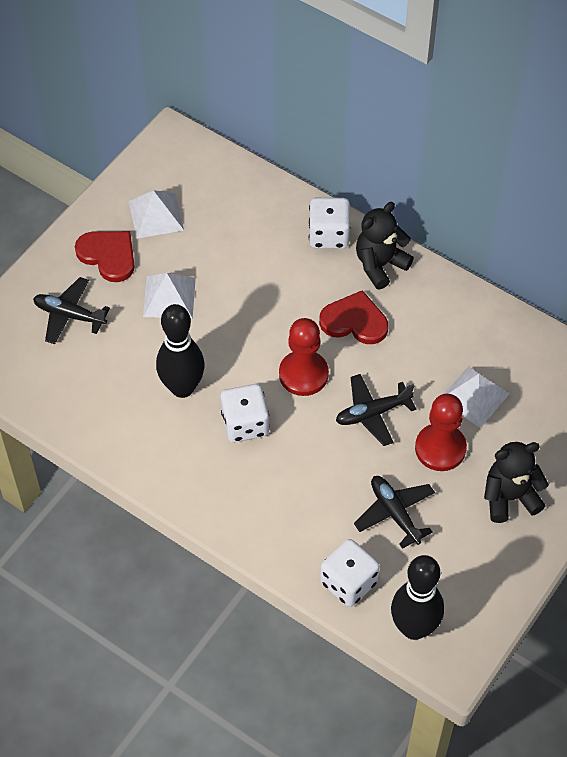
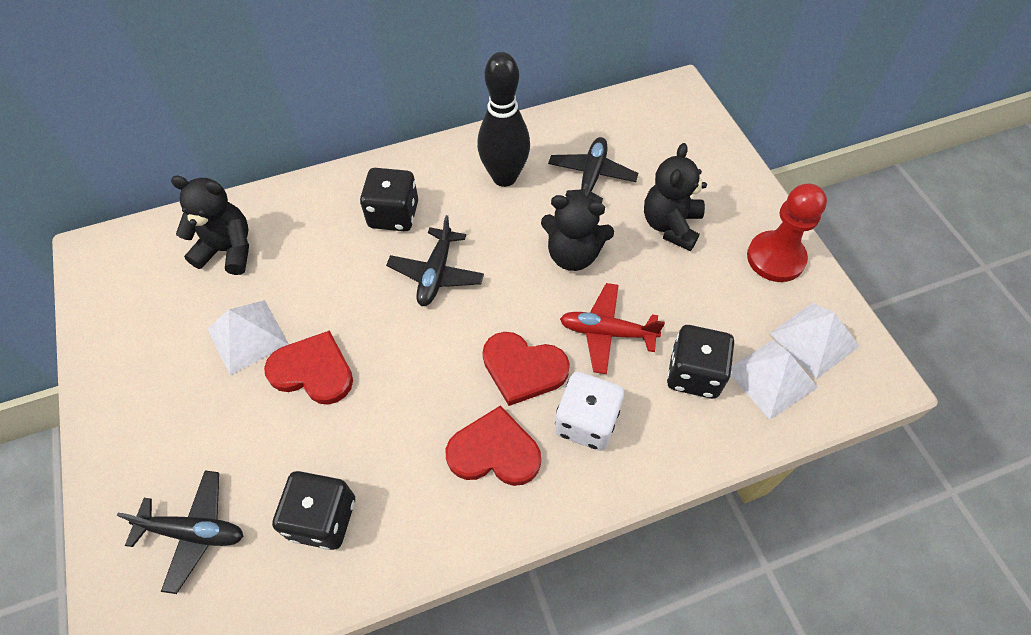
black bowling pin: [156,304,205,398] [391,555,444,640] = 2 -> [477,52,530,187] = 1
black dice: none = 0 -> [272,471,355,550] [360,168,418,232] [667,325,734,399] = 3
black teddy bear: [356,202,414,289] [484,442,549,523] = 2 -> [171,176,249,275] [541,193,614,271] [644,143,707,251] = 3
red heart: [75,231,135,282] [319,290,388,344] = 2 -> [264,330,353,405] [446,405,541,486] [482,332,570,406] = 3
red pawn: [279,318,329,396] [415,394,467,471] = 2 -> [747,183,827,282] = 1
red plane: none = 0 -> [560,283,665,374] = 1
white dice: [220,384,269,442] [309,197,351,249] [320,539,380,607] = 3 -> [555,372,624,451] = 1

